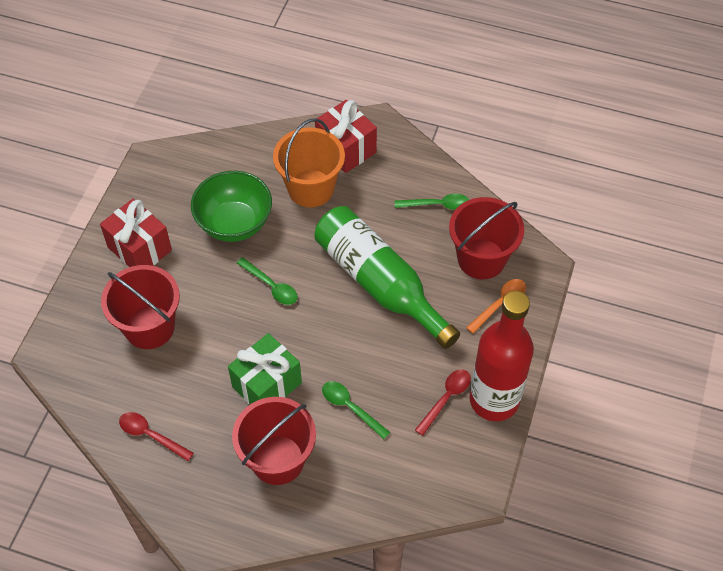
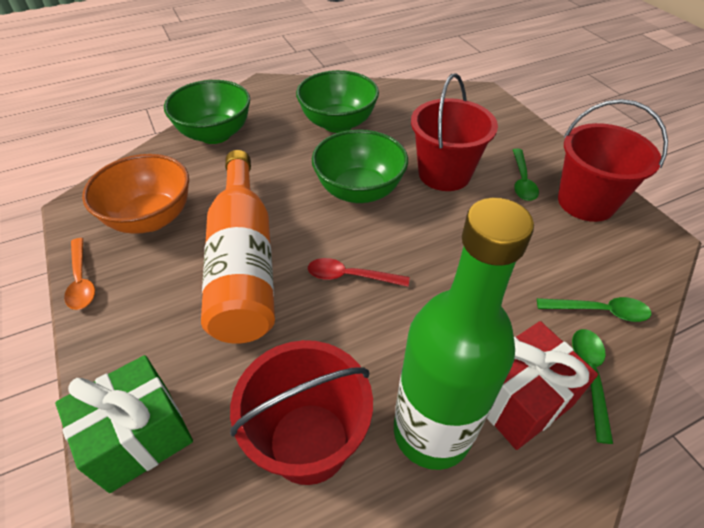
green bowl: [191,171,272,242] = 1 -> [164,80,250,144] [296,70,379,133] [312,129,408,203] = 3
orange bottle: none = 0 -> [201,150,275,344] = 1
orange bowl: none = 0 -> [82,154,189,234] = 1
orange bucket: [273,118,345,207] = 1 -> none = 0
red bottle: [470,291,534,421] = 1 -> none = 0
red gift: [100,199,172,267] [315,100,377,173] = 2 -> [487,321,598,450] = 1
red spoon: [119,412,194,461] [415,370,471,436] = 2 -> [308,258,410,287] = 1

